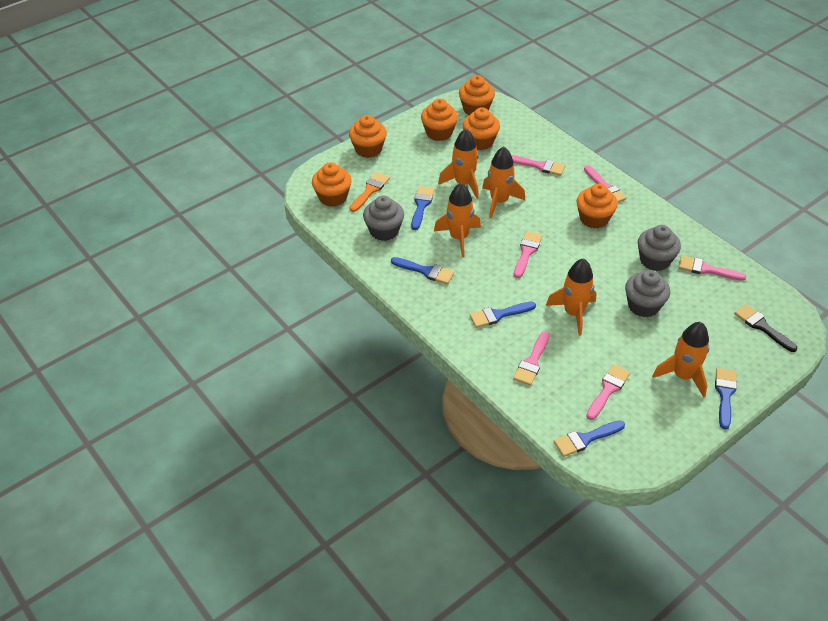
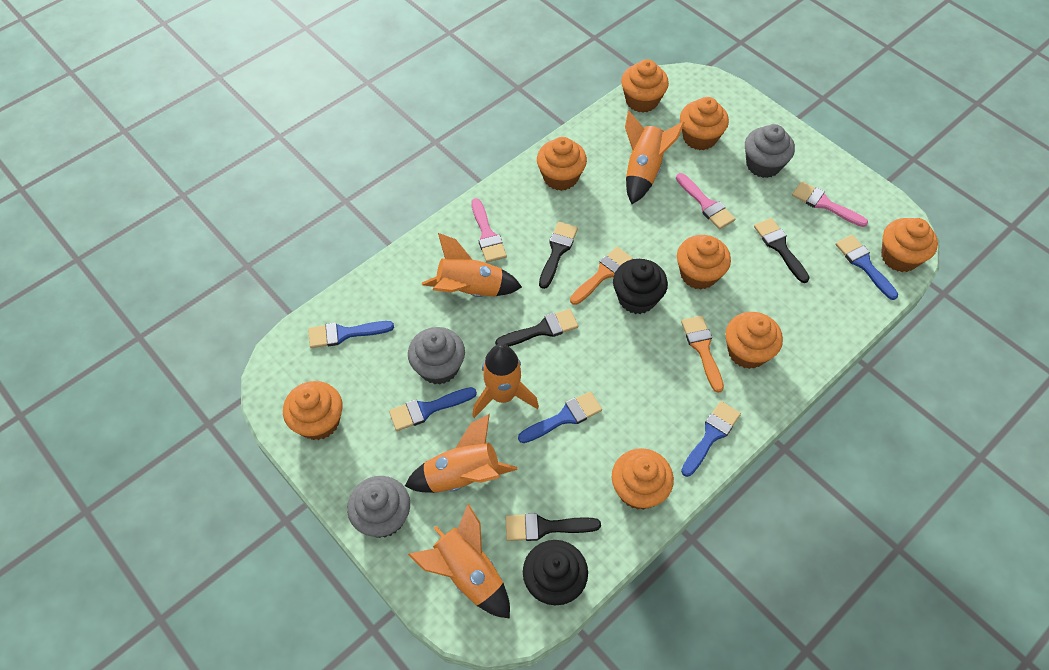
black brush: [734,304,797,352] = 1 -> [495,309,578,346] [506,513,601,541] [539,222,578,289] [754,218,810,283] = 4
black cupcake: none = 0 -> [523,540,588,605] [613,259,668,314] = 2
orange brush: [350,172,390,212] = 1 -> [570,247,633,305] [681,316,724,393] = 2
orange cupcake: [312,162,352,207] [349,115,387,158] [421,99,458,141] [459,75,495,115] [462,107,500,150] [576,184,618,229] = 6 -> [283,381,343,440] [537,137,587,191] [612,448,674,510] [621,59,669,113] [677,235,731,290] [680,97,729,150] [725,312,783,369] [881,218,938,272] = 8
pink brush: [511,155,565,176] [513,331,550,386] [514,231,542,278] [584,165,626,203] [586,364,630,420] [678,256,746,281] = 6 -> [471,198,507,263] [676,173,735,229] [792,181,868,227] = 3

